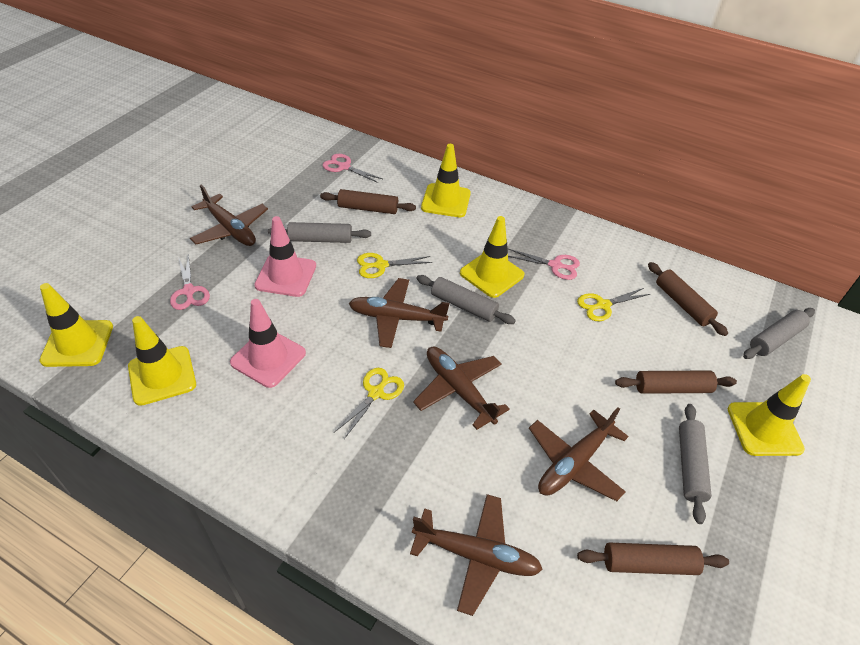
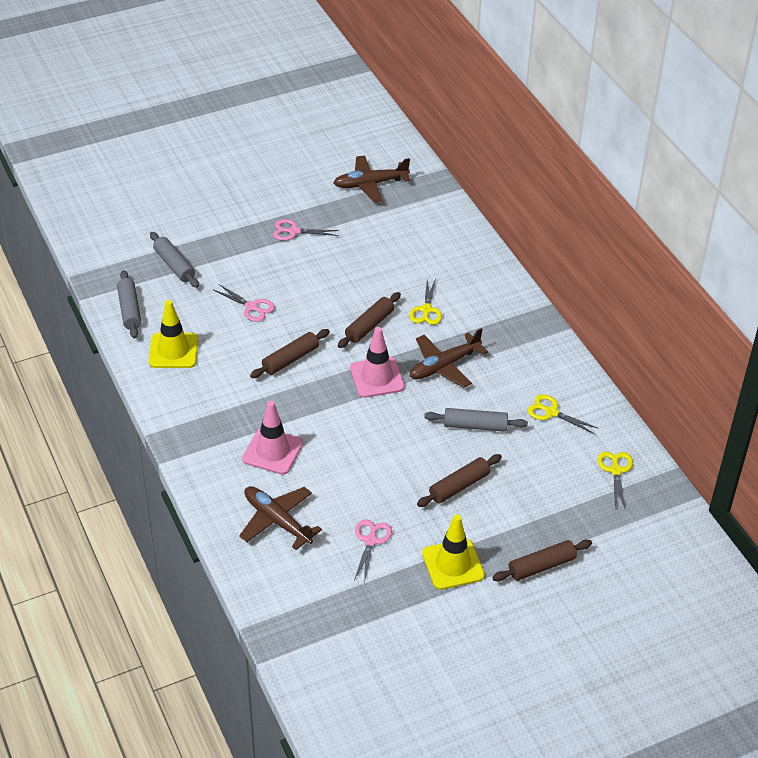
brown plane: [190,185,268,246] [349,278,450,348] [410,494,543,616] [413,347,510,430] [529,407,629,501] = 5 -> [239,486,322,550] [334,155,410,202] [410,328,488,388] = 3
grey rolling pin: [268,222,371,243] [416,275,516,324] [679,404,712,524] [743,308,815,359] = 4 -> [117,270,141,339] [150,232,199,288] [424,408,528,432] = 3
yellow traffic cone: [40,283,113,367] [128,316,196,406] [421,144,471,217] [460,216,525,298] [727,374,811,456] = 5 -> [149,300,198,368] [422,515,485,590] = 2

